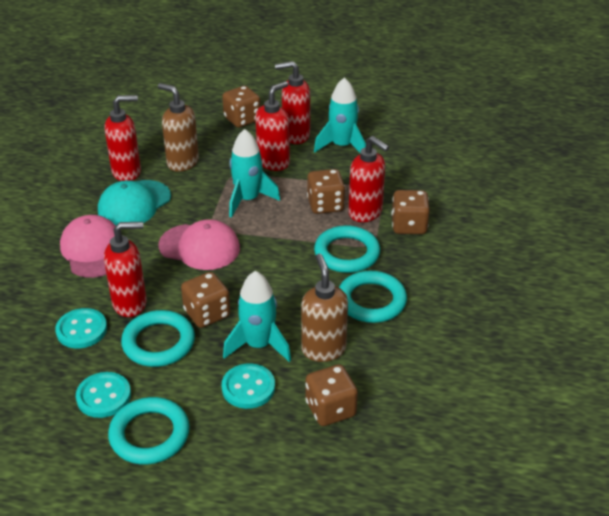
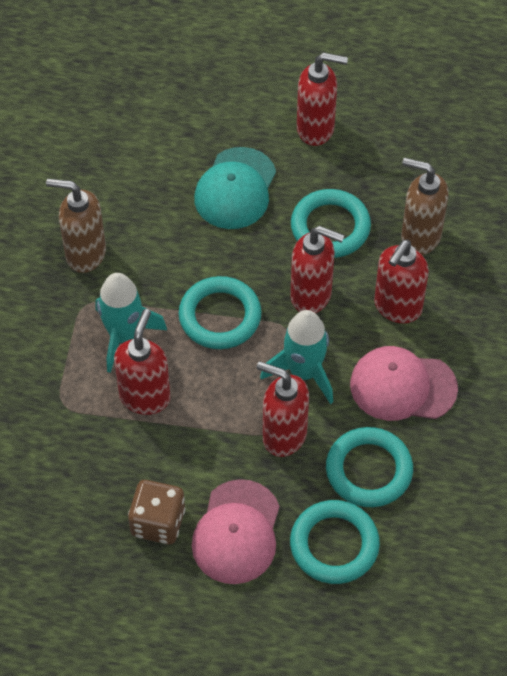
brown dice: [181,272,230,328] [222,86,260,128] [306,364,358,426] [307,169,345,214] [391,190,430,234] = 5 -> [128,480,185,544] = 1
turquoise button: [55,308,107,348] [76,372,131,418] [222,364,275,409] = 3 -> none = 0
turquoise rocket: [223,271,291,362] [229,129,280,218] [314,77,366,153] = 3 -> [95,273,167,373] [260,310,333,404] = 2

